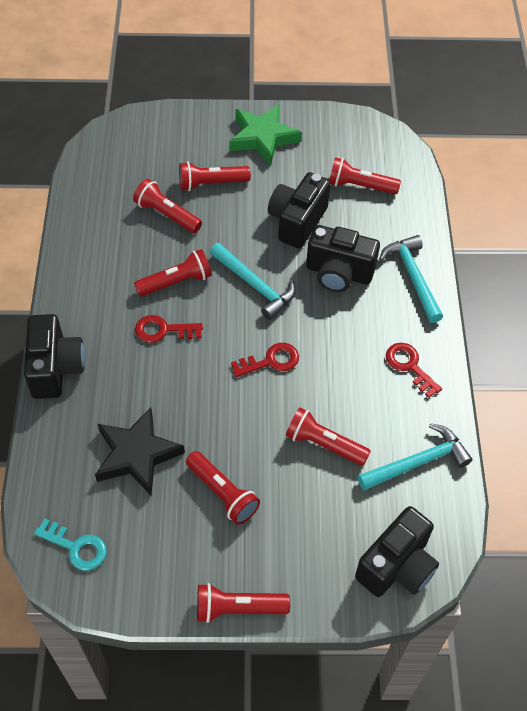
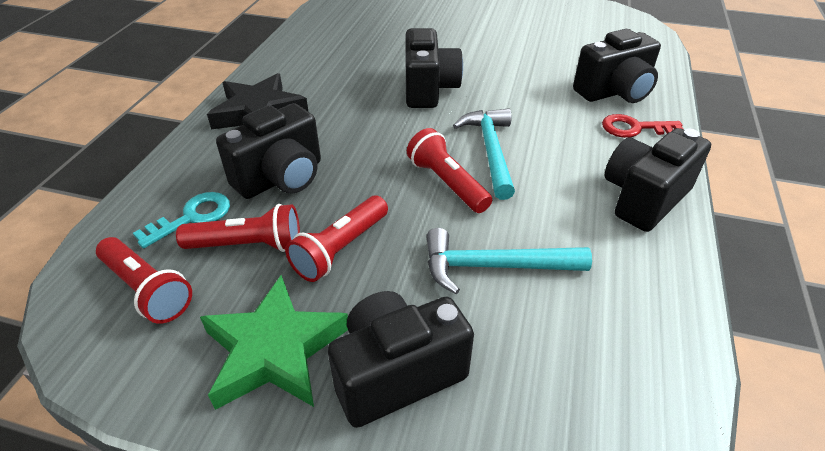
black camera: [24,314,85,399] [268,172,331,249] [306,225,380,292] [355,506,439,597] = 4 -> [216,103,321,199] [328,291,474,428] [406,28,463,108] [573,29,661,103] [605,128,711,232] = 5
red flashlight: [133,179,202,233] [134,249,212,297] [179,161,251,191] [186,451,260,525] [197,583,290,623] [286,407,371,466] [329,157,401,194] = 7 -> [96,237,192,324] [176,204,300,252] [285,196,388,282] [407,128,492,213] = 4
red key: [135,315,203,343] [231,343,299,377] [386,343,442,398] = 3 -> [602,114,683,138] = 1
turquoise hammer: [210,243,296,320] [358,423,473,491] [379,235,443,323] = 3 -> [426,228,592,294] [453,108,515,200] = 2

